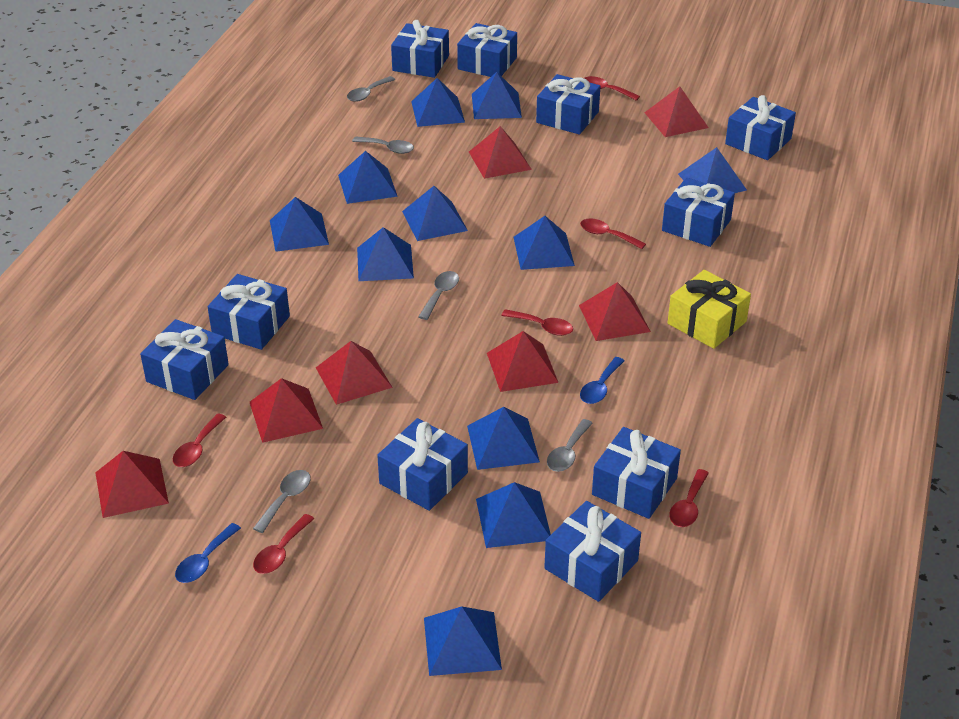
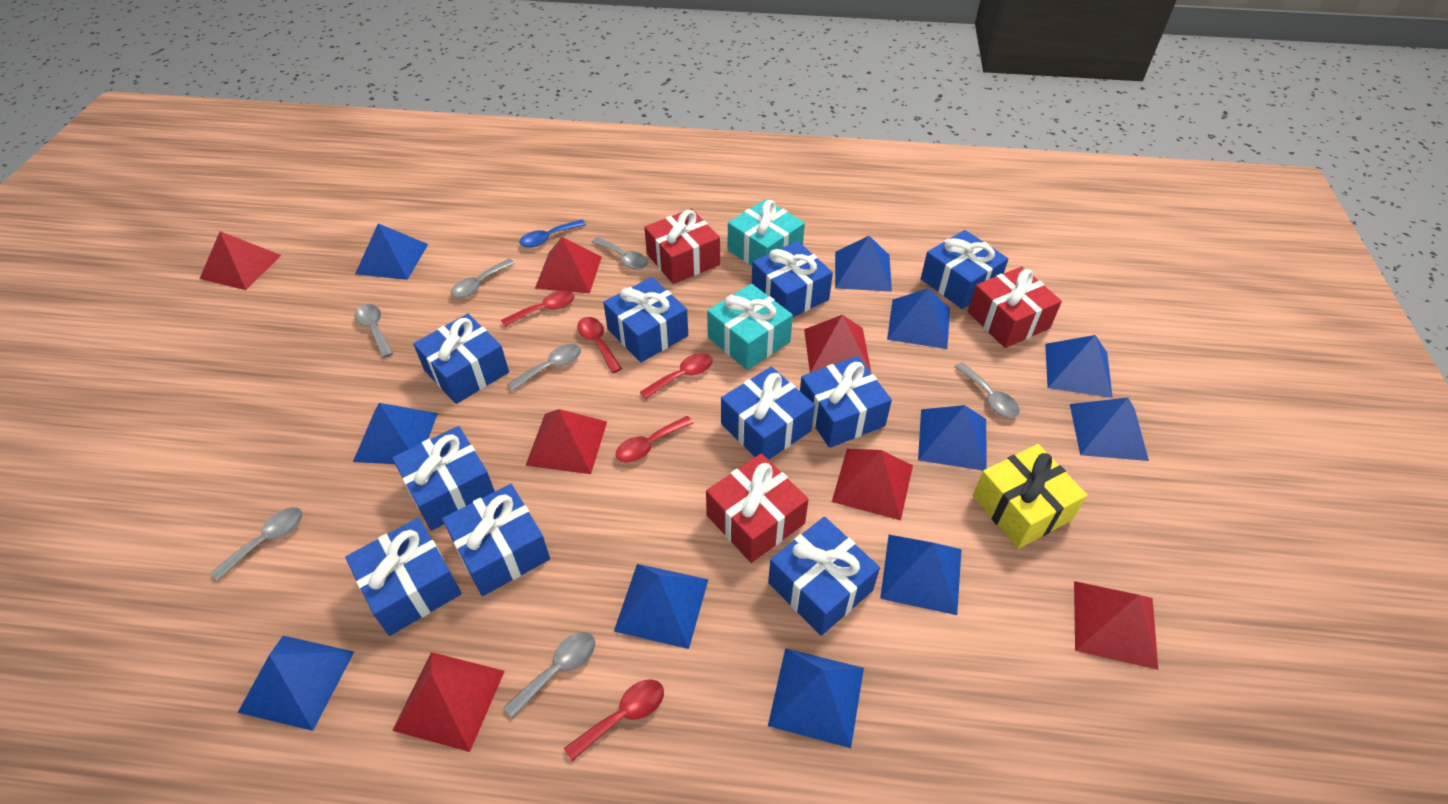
blue spoon: [175,523,241,583] [580,357,624,404] = 2 -> [519,220,586,248] = 1
grey spoon: [253,470,311,533] [347,76,396,102] [352,136,414,154] [418,271,459,320] [547,419,593,472] = 5 -> [211,507,303,581] [355,304,393,358] [451,259,515,298] [503,632,595,718] [507,344,581,391] [592,237,648,270] [955,362,1020,418] = 7
red gift: none = 0 -> [644,209,720,284] [706,453,809,563] [968,266,1062,348] = 3
red spoon: [173,414,226,467] [253,514,314,574] [501,309,573,336] [580,219,646,249] [584,76,640,101] [669,469,709,527] = 6 -> [501,290,575,327] [564,680,664,761] [577,317,622,373] [616,416,694,462] [640,353,713,399] = 5
turquoise gift: none = 0 -> [707,284,793,370] [728,199,805,266] = 2

